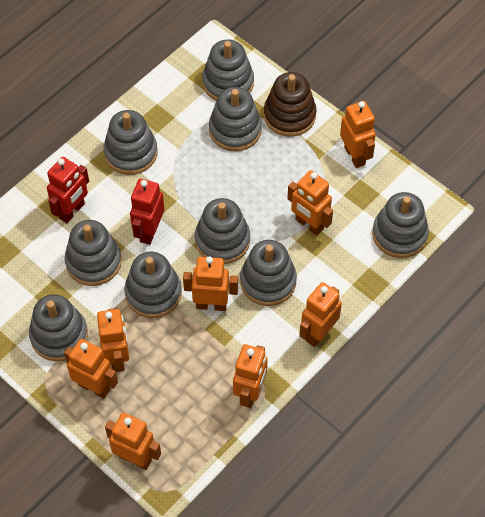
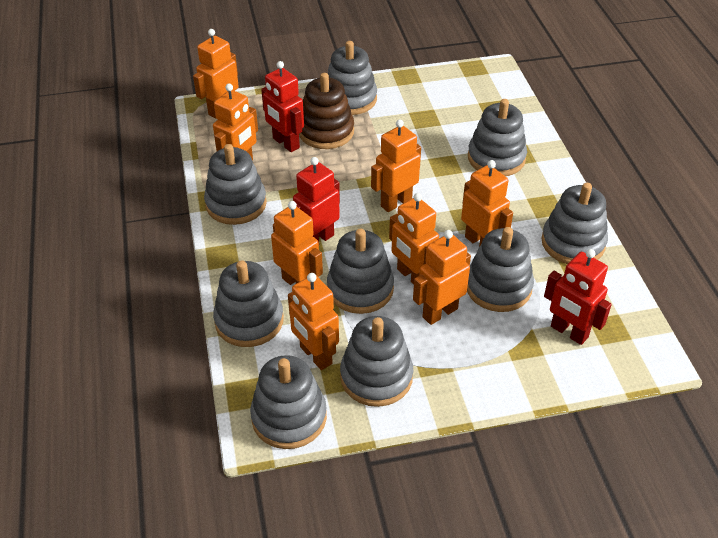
red robot: [47,157,89,223] [130,179,164,245] = 2 -> [261,61,304,152] [293,157,340,242] [544,249,612,345] = 3

